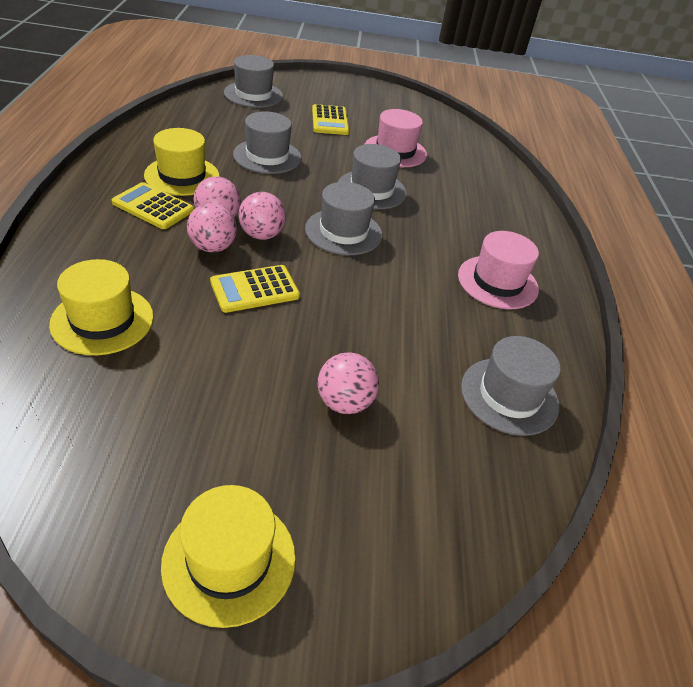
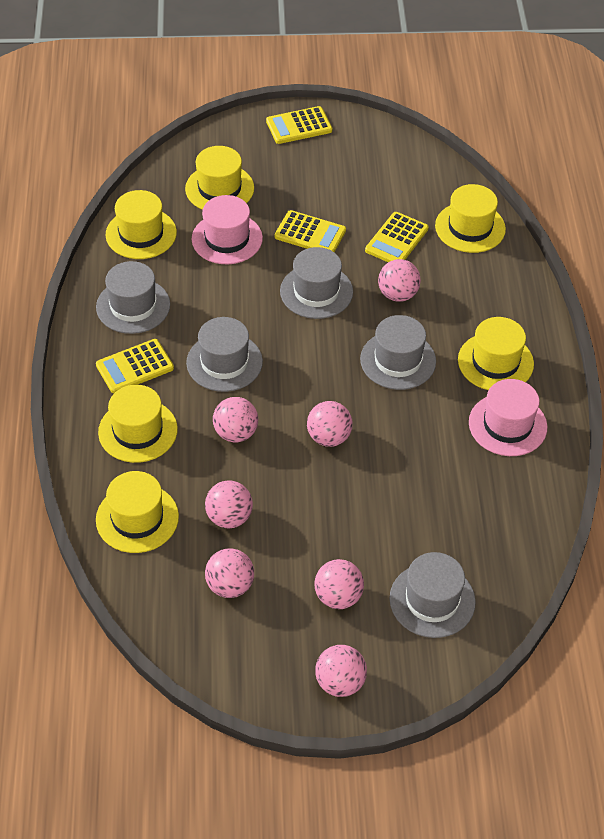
pink ball: [187,203,237,252] [194,177,241,217] [239,192,286,240] [318,352,379,414] = 4 -> [205,481,253,528] [205,548,254,598] [213,397,258,442] [307,401,353,447] [314,559,364,609] [315,645,367,697] [378,259,421,302] = 7
yellow calculator: [112,182,194,229] [210,265,300,313] [312,104,349,135] = 3 -> [96,339,174,393] [266,106,332,144] [275,210,346,252] [365,212,429,262] = 4
yellow hat: [49,259,154,355] [144,128,220,196] [161,485,296,628] = 3 -> [96,471,179,553] [98,385,178,463] [106,190,177,259] [185,146,254,210] [435,184,506,253] [458,317,534,390] = 6

